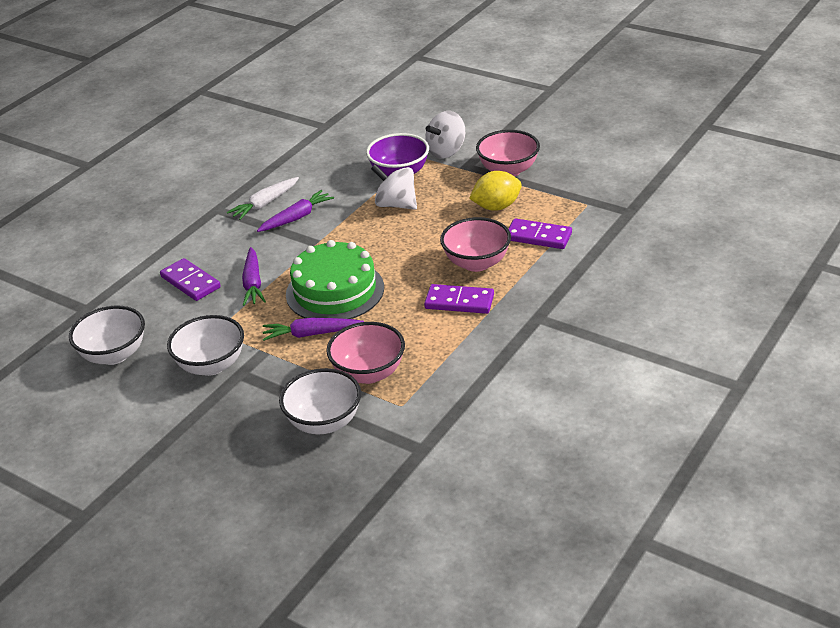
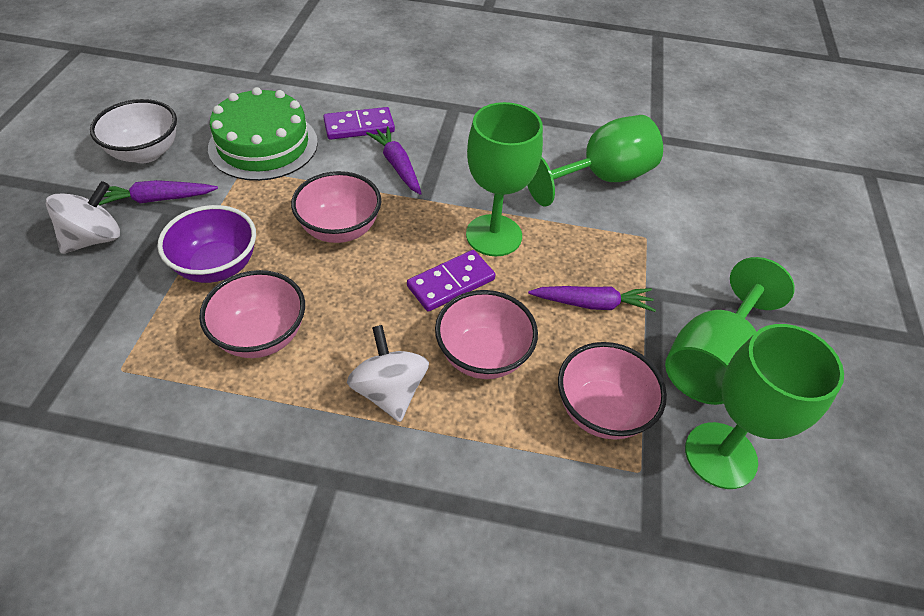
green goblet: none = 0 -> [466,102,543,256] [527,115,663,207] [665,257,795,405] [685,324,844,489] = 4
pink bowl: [326,322,405,384] [440,217,511,272] [476,130,540,177] = 3 -> [199,270,305,358] [291,171,382,243] [435,290,538,379] [558,342,667,440] = 4
purple domino: [160,258,221,301] [424,284,494,314] [508,218,572,249] = 3 -> [323,107,395,140] [407,250,496,312] = 2
white bowl: [69,306,145,365] [167,315,244,376] [279,368,361,434] = 3 -> [90,99,177,163] = 1
white carrot: [227,177,299,220] = 1 -> none = 0
yellow lemon: [469,171,522,211] = 1 -> none = 0

